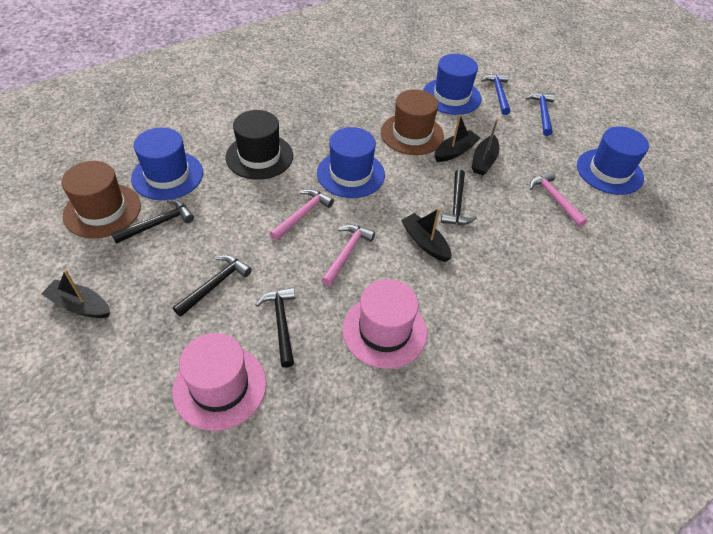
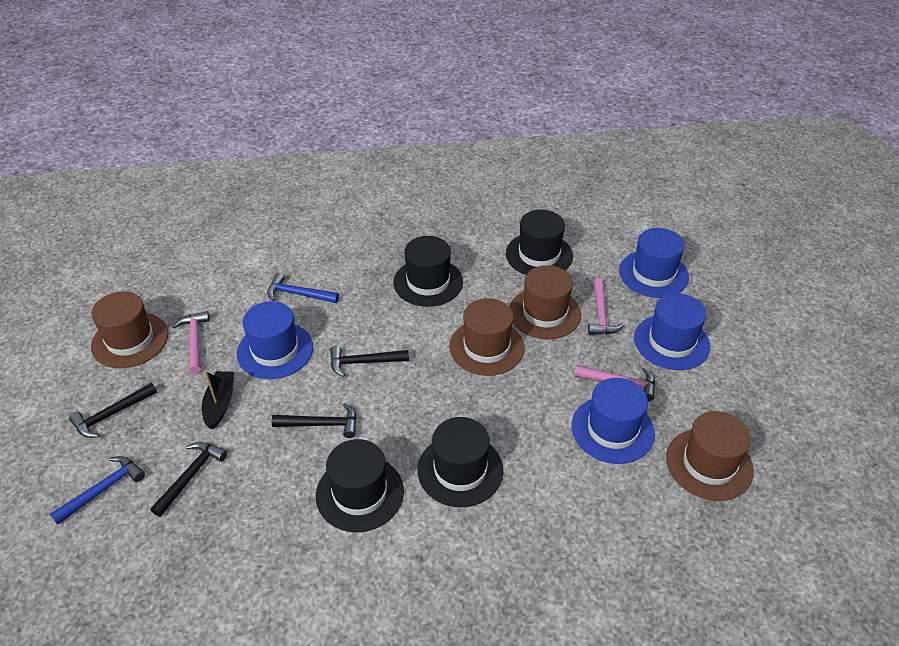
black boat: [41,270,110,318] [401,208,451,262] [435,114,480,162] [472,118,499,175] = 4 -> [202,371,234,430] = 1
black hat: [225,110,293,180] = 1 -> [316,439,404,532] [394,236,463,307] [418,417,503,507] [506,210,573,275] = 4
brown hat: [62,161,141,238] [381,89,444,155] = 2 -> [91,291,168,368] [449,298,525,376] [510,265,582,339] [666,411,754,501] = 4
pink hat: [172,333,266,431] [342,279,427,369] = 2 -> none = 0

